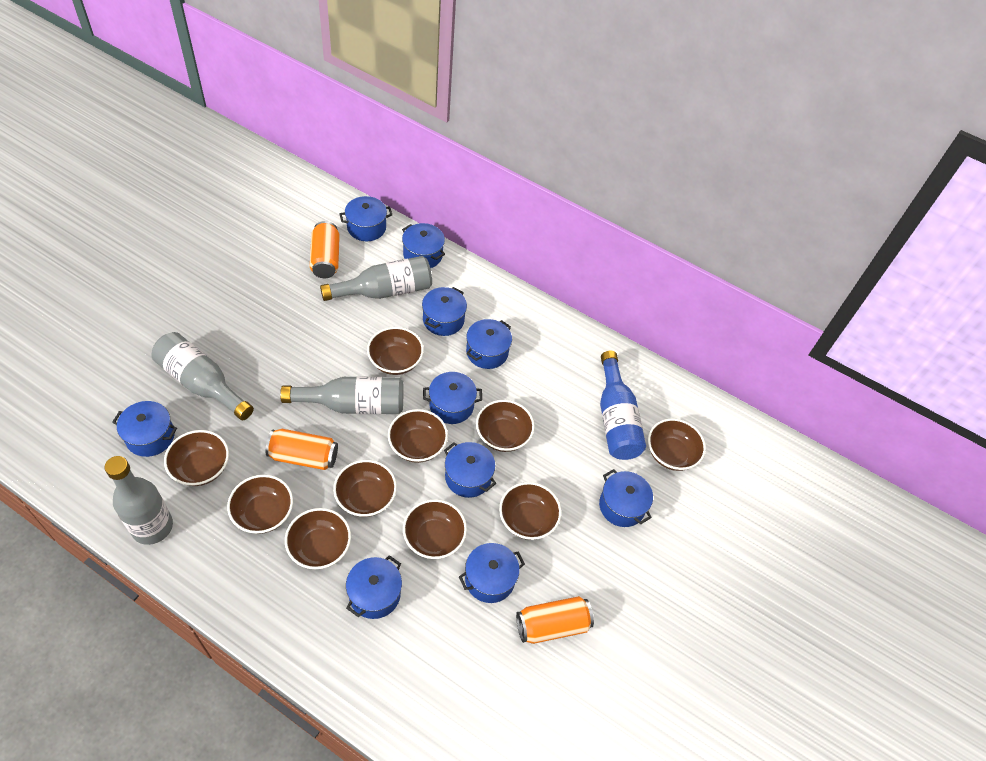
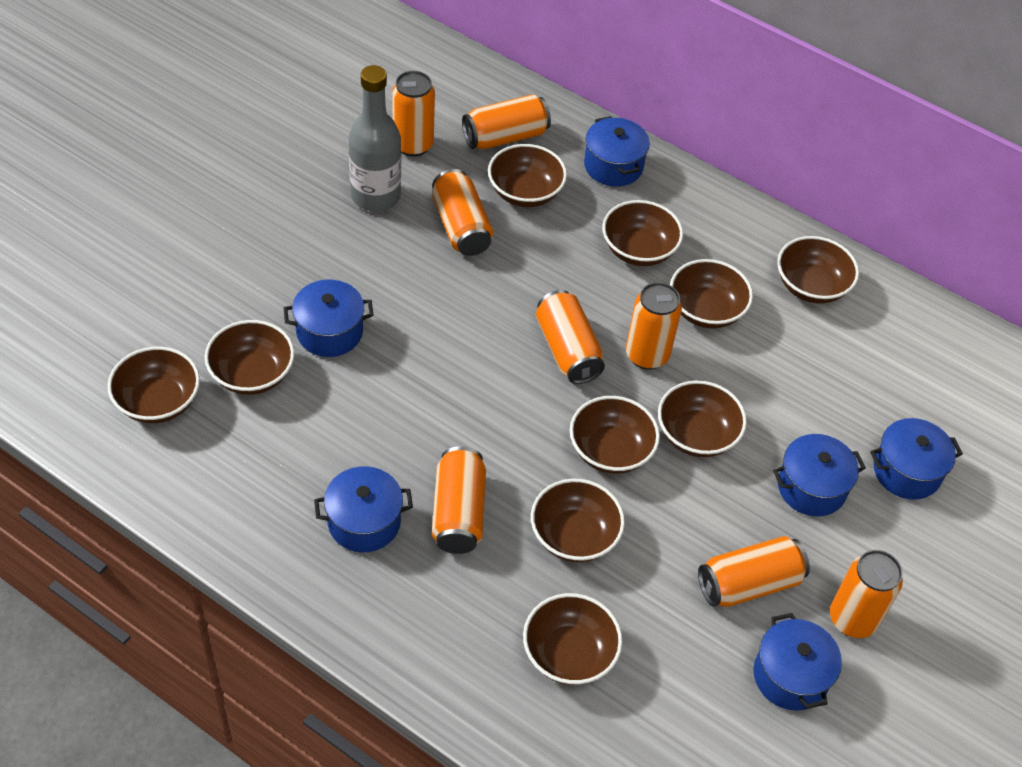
blue bottle: [600,351,646,460] = 1 -> none = 0
blue pot: [112,401,177,457] [339,196,392,241] [346,555,402,619] [402,223,445,268] [422,287,467,336] [423,372,482,424] [444,442,496,498] [459,543,525,603] [466,319,512,369] [599,469,653,527] = 10 -> [284,280,374,357] [314,466,413,552] [584,116,650,187] [753,613,842,711] [773,434,866,516] [870,418,963,500] = 6
grey bottle: [105,456,173,545] [151,332,254,420] [280,376,403,414] [320,256,432,301] = 4 -> [349,65,401,212] = 1
orange can: [266,429,338,470] [310,221,340,278] [516,596,594,644] = 3 -> [392,71,435,157] [432,169,493,256] [432,446,486,554] [462,94,551,149] [536,290,605,384] [626,282,682,370] [698,536,810,607] [830,550,903,638] = 8

